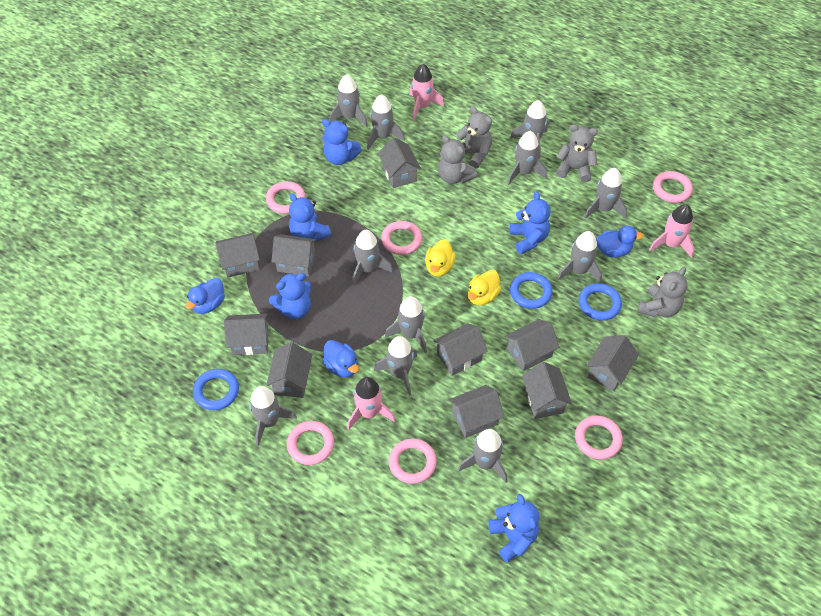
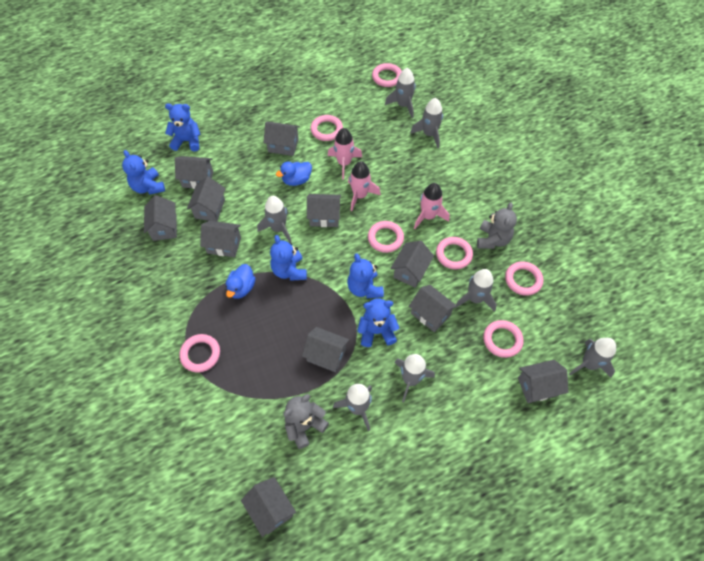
blue duck: [186,278,225,314] [322,340,359,377] [596,226,643,258] = 3 -> [226,264,255,299] [276,162,312,186] = 2
blue ring: [193,369,239,410] [510,272,553,309] [579,283,622,320] = 3 -> none = 0
grey house: [216,233,260,278] [224,314,268,355] [266,342,313,398] [271,234,317,276] [378,137,421,188] [433,324,488,376] [449,385,504,438] [505,319,559,371] [522,362,572,419] [586,335,639,391] = 10 -> [144,195,177,241] [175,156,213,189] [187,176,226,222] [200,221,241,257] [241,477,296,537] [264,122,300,156] [302,327,349,373] [307,194,341,227] [391,241,434,288] [409,285,457,332] [518,360,568,403] = 11
grey rocket: [249,386,297,446] [329,74,368,127] [352,230,393,286] [367,94,405,150] [374,336,417,396] [385,296,427,353] [458,429,507,483] [507,131,547,185] [510,100,548,159] [557,231,602,283] [584,168,627,219] = 11 -> [257,196,292,243] [333,384,372,431] [385,68,416,118] [395,354,435,402] [410,98,443,148] [456,269,497,312] [569,338,616,377] = 7
grey teddy bear: [438,135,477,184] [456,106,492,168] [556,124,598,182] [637,267,688,318] = 4 -> [283,394,329,449] [477,203,517,249] = 2
pink ring: [266,181,305,214] [287,421,334,465] [381,221,422,255] [389,438,437,484] [575,415,623,460] [653,171,693,203] = 6 -> [179,334,220,372] [310,115,343,141] [368,221,404,253] [372,63,402,87] [436,237,473,269] [483,320,524,358] [505,261,543,296] = 7
yellow duck: [425,239,456,276] [468,270,501,305] = 2 -> none = 0

